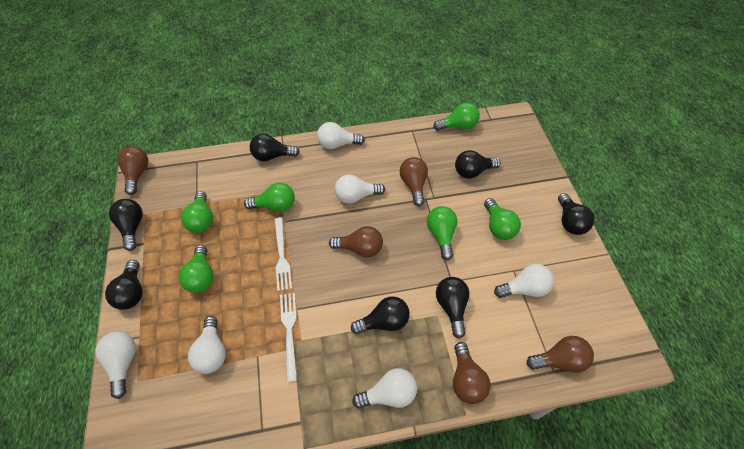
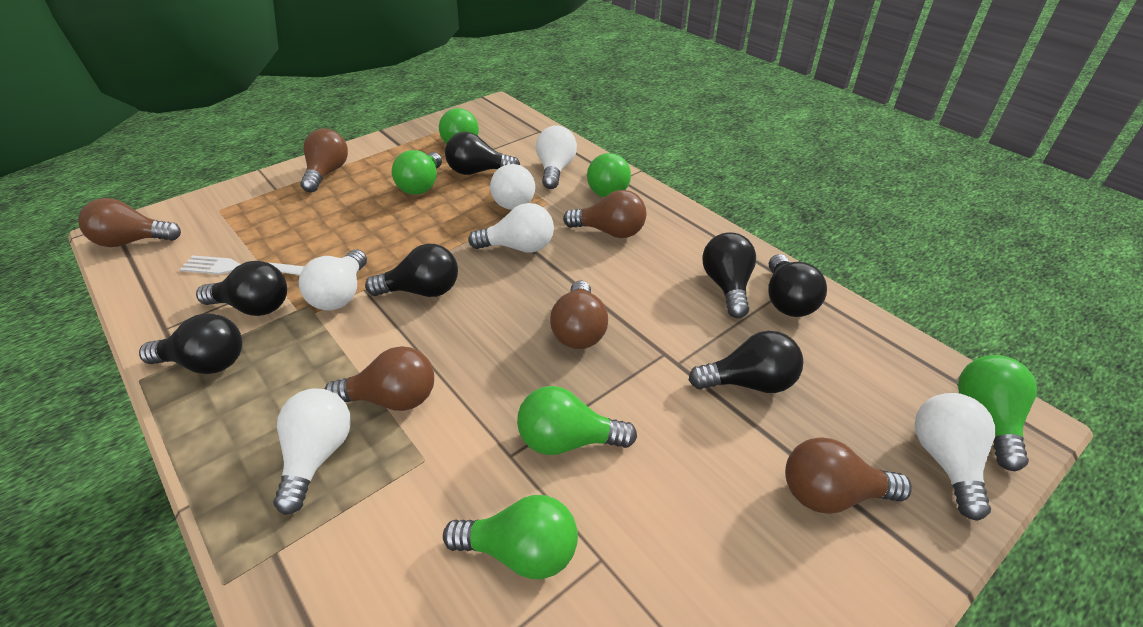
brown light bulb: [117,147,148,195] [329,226,383,257] [400,157,428,206] [453,342,491,404] [526,336,594,373] = 5 -> [78,198,181,247] [300,128,348,192] [325,346,434,411] [550,281,608,349] [563,190,646,238] [785,437,912,514] = 6
white fork: [274,217,292,291] [280,293,297,382] = 2 -> [179,255,304,275] = 1

